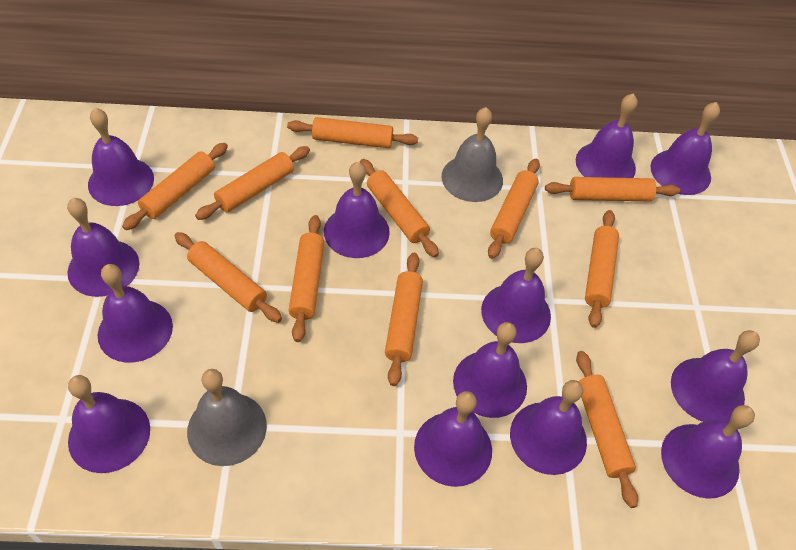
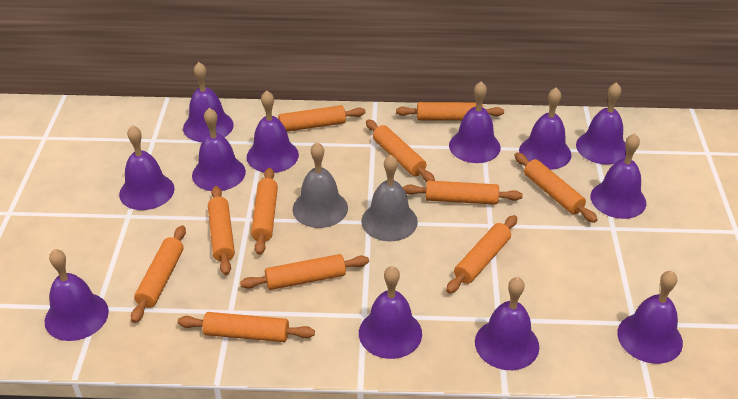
purple bell: [67,198,139,297] [68,375,150,473] [88,108,154,206] [98,264,173,363] [324,162,390,258] [414,391,492,487] [453,322,527,418] [481,248,551,343] [510,380,587,475] [576,93,638,178] [650,102,720,195] [661,405,755,499] [671,330,760,422] = 13 -> [45,249,109,341] [119,125,175,210] [183,62,234,142] [192,108,246,191] [247,90,299,173] [359,266,422,359] [449,81,501,163] [475,277,539,370] [519,88,571,170] [576,82,626,164] [591,133,646,219] [617,271,683,364] = 12

